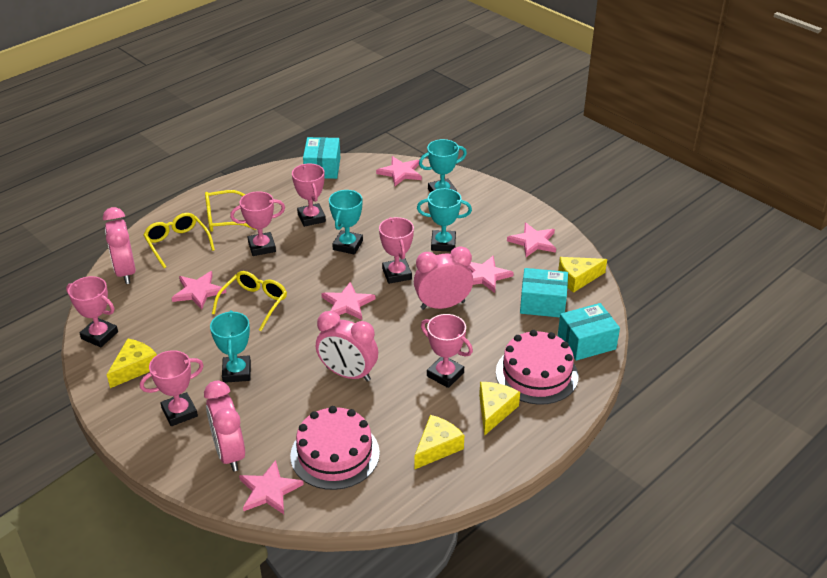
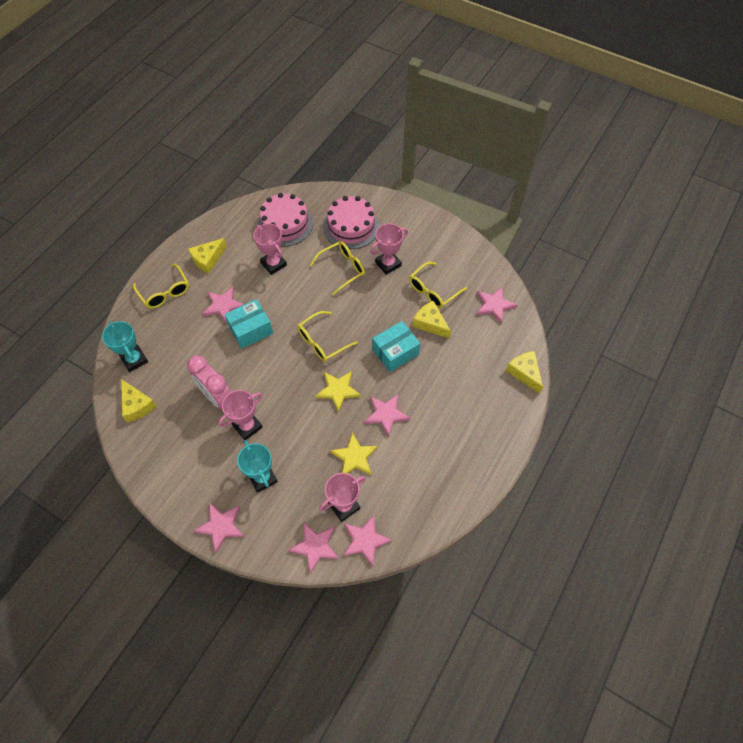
pink clock: [103,207,136,284] [204,381,245,472] [316,311,378,382] [414,246,473,310] = 4 -> [187,355,231,409] = 1
pink trophy: [66,276,118,347] [140,350,204,426] [230,191,285,256] [292,164,326,227] [379,217,414,284] [421,314,473,388] = 6 -> [218,390,263,440] [253,223,287,275] [319,473,366,522] [370,223,408,275] = 4
turquoise box: [303,137,341,179] [520,268,568,317] [558,303,620,361] = 3 -> [224,299,273,349] [372,321,420,372] = 2
turquoise trophy: [210,310,251,383] [329,190,363,255] [417,188,472,252] [419,139,467,193] = 4 -> [102,321,148,372] [237,440,278,493] = 2
yellow glasses: [143,213,215,268] [205,190,256,232] [212,271,287,331] = 3 -> [133,264,189,308] [297,311,358,362] [309,241,365,296] [409,262,467,308] = 4
yellow star: none = 0 -> [315,371,361,412] [330,432,378,475] = 2

